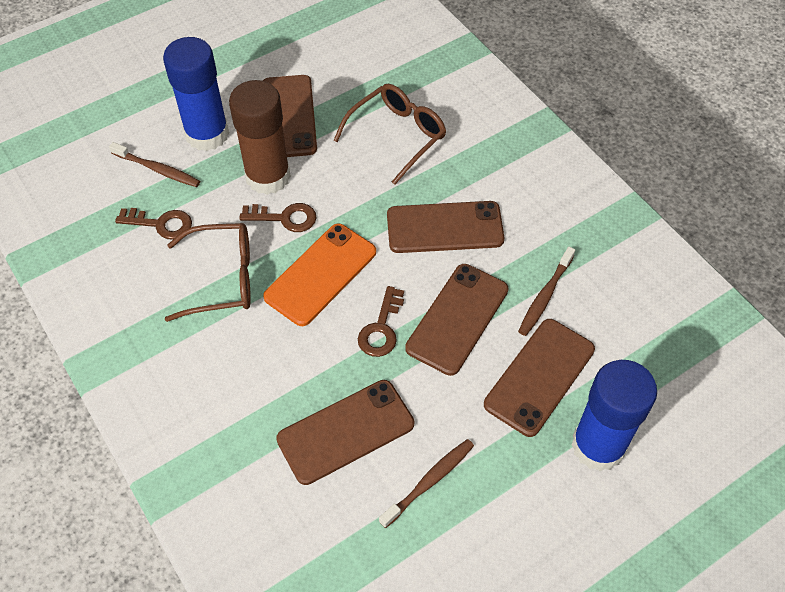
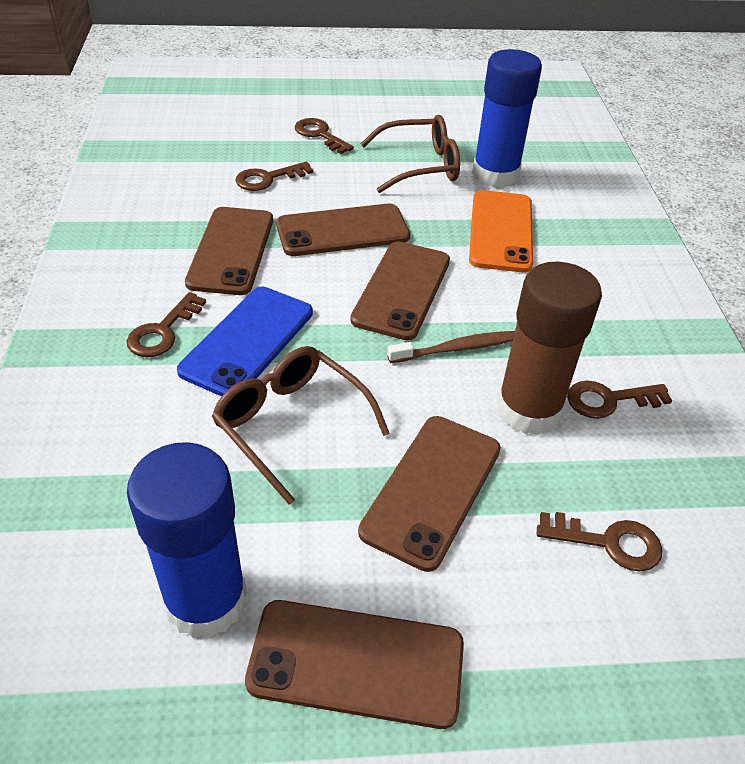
blue phone: none = 0 -> [177,287,313,396] = 1
brown key: [115,208,192,240] [239,203,317,232] [358,286,404,357] = 3 -> [127,292,206,357] [235,162,313,191] [295,118,354,154] [537,512,662,572] [567,381,673,419] = 5
brown toothbrush: [109,142,200,187] [379,439,474,528] [518,247,575,336] = 3 -> [387,331,515,363] = 1

